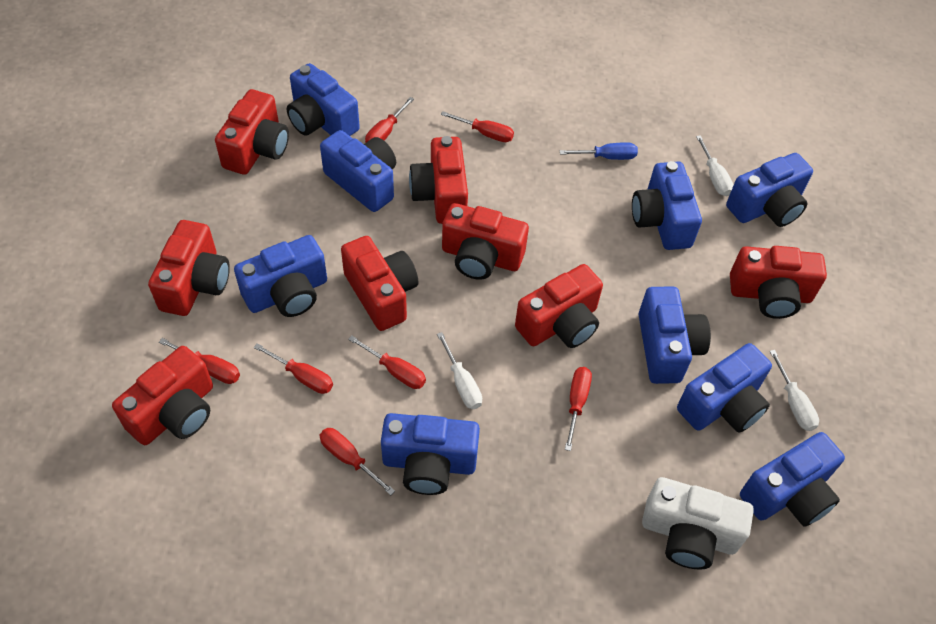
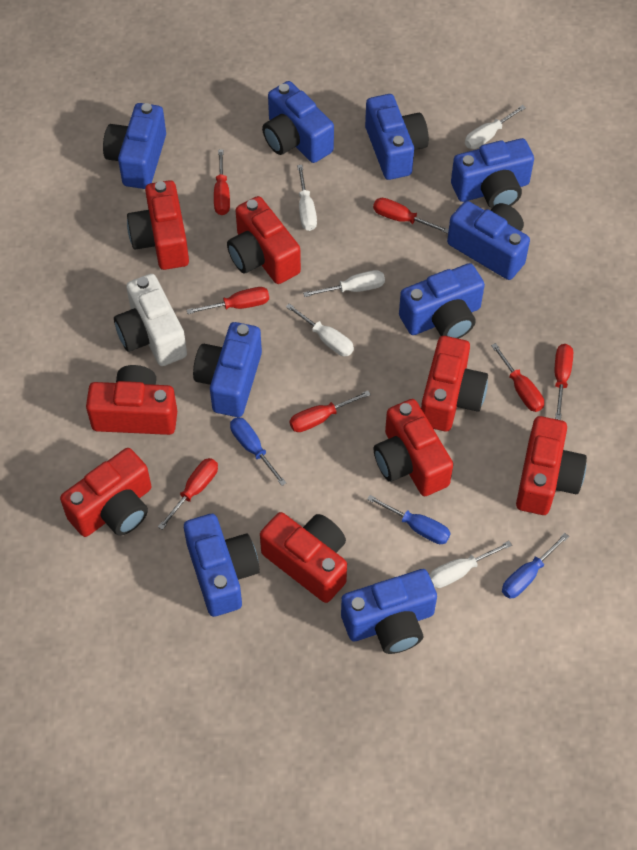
blue screwdriver: [560,143,638,160] = 1 -> [230,417,286,486] [367,495,451,544] [502,533,569,599] = 3
white screwdriver: [437,332,482,409] [696,135,733,196] [770,350,819,431] = 3 -> [286,303,354,356] [297,165,317,231] [303,270,385,297] [429,541,512,588] [465,105,526,149] = 5

